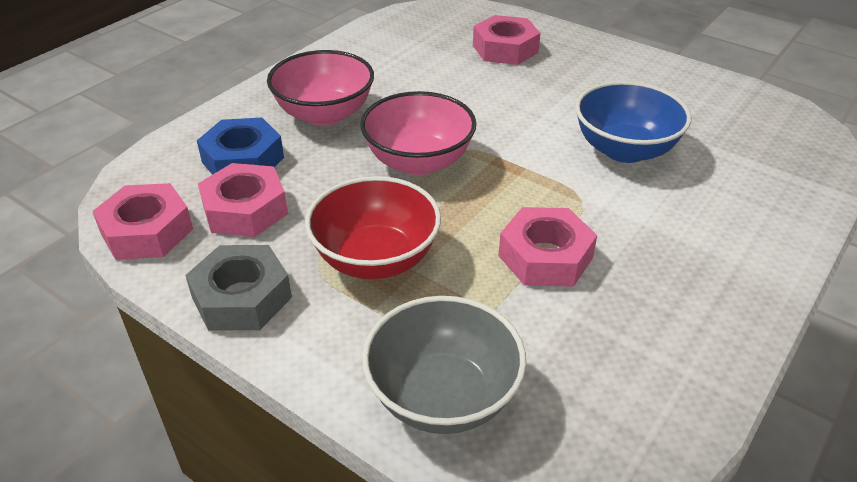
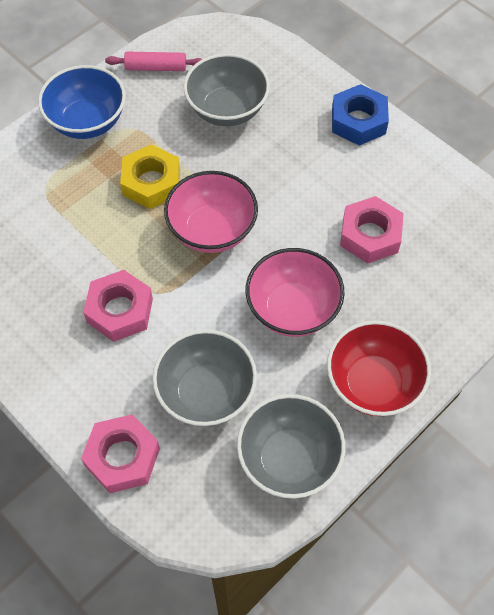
grey bowl: [362,296,526,434] = 1 -> [152,330,257,426] [183,53,270,126] [237,394,345,499] = 3
grey nut: [185,245,292,331] = 1 -> none = 0
pink nut: [92,183,193,260] [198,163,288,237] [473,15,541,65] [498,207,597,287] = 4 -> [81,414,160,493] [83,270,153,342] [340,196,404,264] = 3
pink rolling pin: none = 0 -> [105,52,202,71] = 1
yellow nut: none = 0 -> [120,144,180,209] = 1

